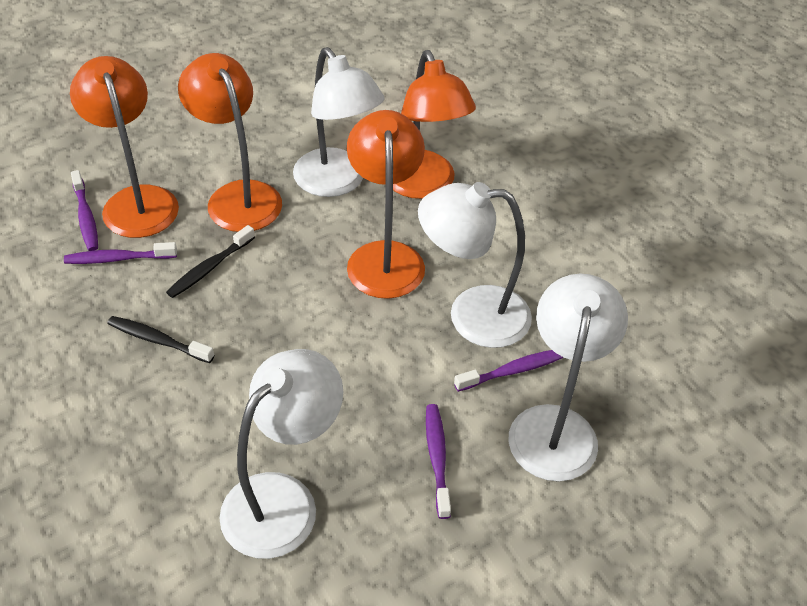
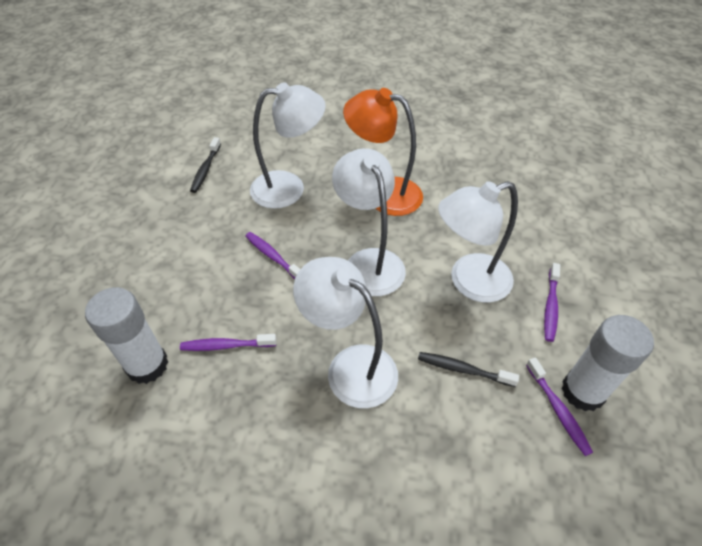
orange lamp: [70,56,179,238] [178,53,282,232] [347,110,425,299] [393,50,476,199] = 4 -> [343,88,423,216] = 1
white glue stick: none = 0 -> [85,287,168,384] [561,315,654,411] = 2

